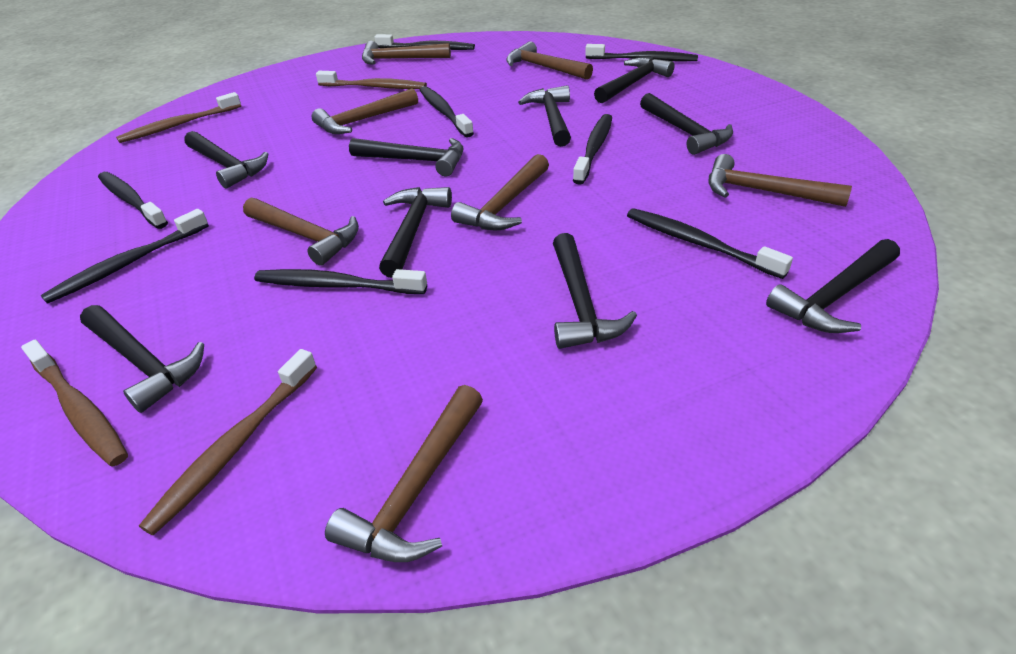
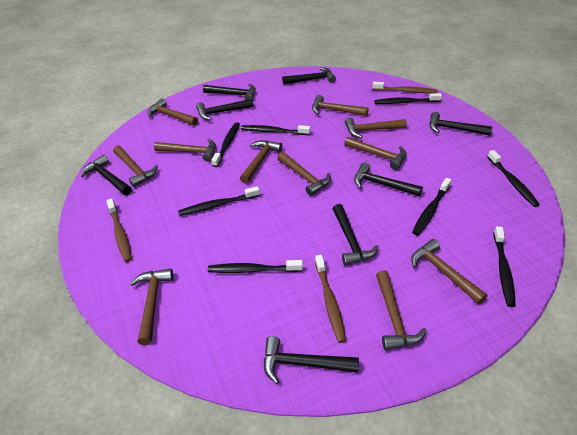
black hammer: [80,305,204,413] [184,131,268,189] [349,138,464,176] [379,187,452,278] [518,85,571,147] [553,233,637,349] [594,57,675,103] [640,93,733,155] [766,239,900,333] = 9 -> [81,155,132,195] [196,99,253,120] [203,84,256,100] [264,336,359,384] [282,67,336,85] [333,204,379,266] [354,163,423,197] [429,112,492,136] = 8
brown hammer: [243,198,359,266] [312,88,418,134] [325,385,483,562] [362,41,451,65] [451,154,549,230] [506,41,593,80] [708,154,852,207] = 7 -> [113,145,158,187] [130,269,173,345] [147,98,198,126] [154,139,216,162] [240,140,282,184] [277,152,331,196] [312,95,369,116] [344,137,406,170] [345,118,407,138] [376,270,427,350] [411,239,488,305] = 11
brown toothbrush: [21,340,128,467] [116,92,241,143] [139,349,317,536] [316,71,427,89] = 4 -> [106,198,132,262] [315,255,346,343] [373,82,438,93] = 3

